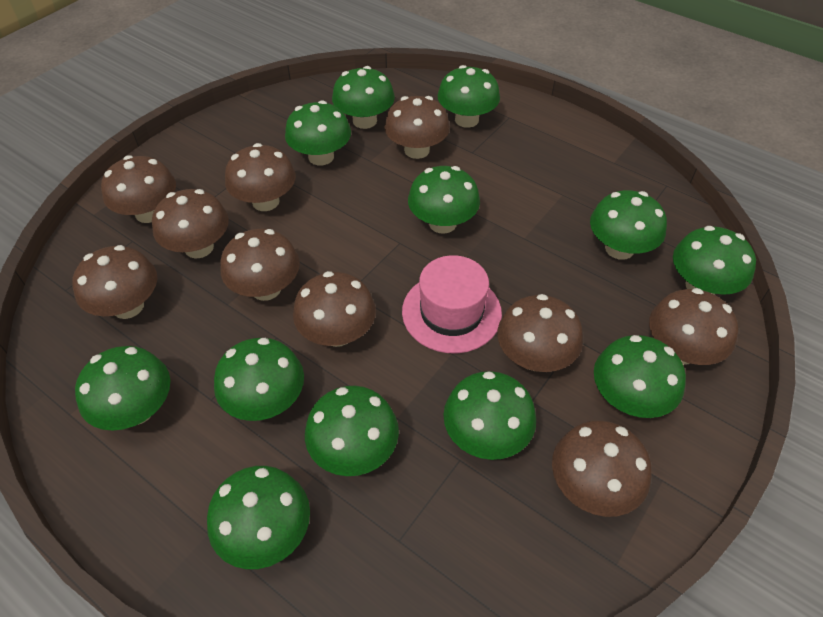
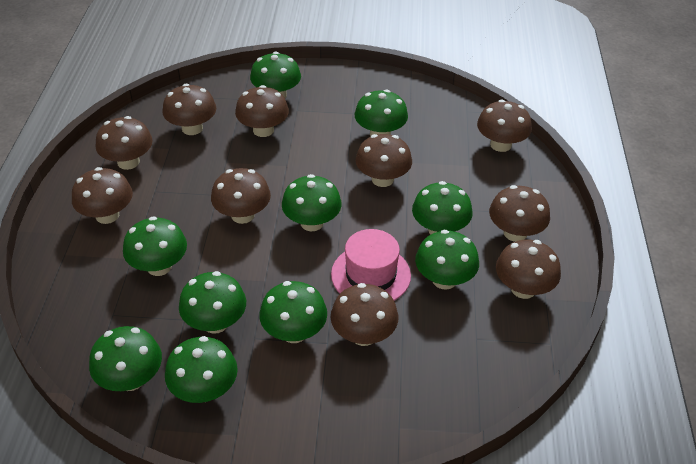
green mushroom: [75,346,170,431] [207,466,310,569] [214,338,304,421] [285,100,351,165] [305,386,399,476] [332,66,395,129] [408,166,480,234] [438,65,500,128] [443,371,536,460] [590,190,667,260] [594,335,686,418] [673,226,756,295] = 12 -> [89,326,162,391] [123,216,187,276] [165,336,238,403] [179,271,246,334] [250,52,301,98] [259,281,327,343] [282,174,342,231] [355,89,408,136] [412,181,472,234] [415,230,479,290] = 10

